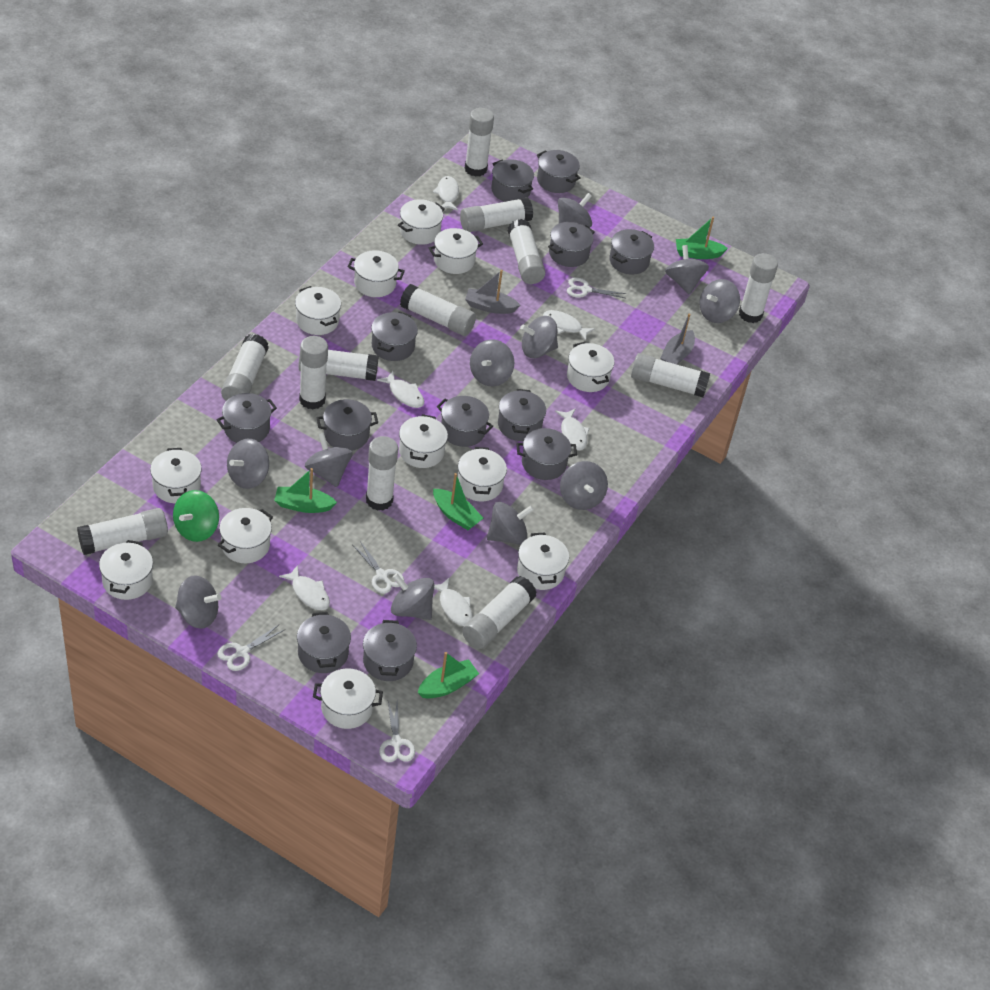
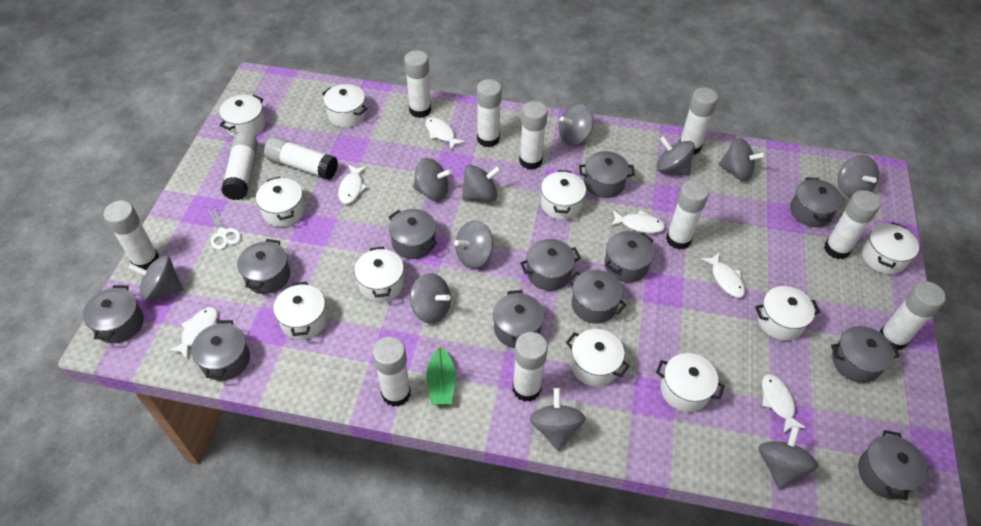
green boat: [274,468,337,513] [418,652,479,698] [433,473,483,530] [676,217,728,259] = 4 -> [426,345,456,405] = 1
green spinning top: [173,490,219,542] = 1 -> none = 0
grey boat: [465,270,520,314] [661,313,695,364] = 2 -> none = 0
white pot: [99,540,153,600] [150,448,202,503] [218,508,273,563] [295,286,341,335] [313,668,383,729] [348,250,405,297] [398,199,445,245] [399,414,448,468] [429,228,483,274] [458,447,507,501] [517,532,569,590] [567,342,614,392] = 12 -> [219,95,265,137] [256,177,305,227] [273,281,328,340] [322,84,368,127] [354,247,404,302] [541,170,586,220] [566,329,630,386] [656,353,725,412] [755,286,820,341] [862,222,919,274] = 10
white scissors: [217,624,284,671] [353,541,404,594] [379,701,415,762] [567,277,627,298] = 4 -> [206,204,241,250] = 1

